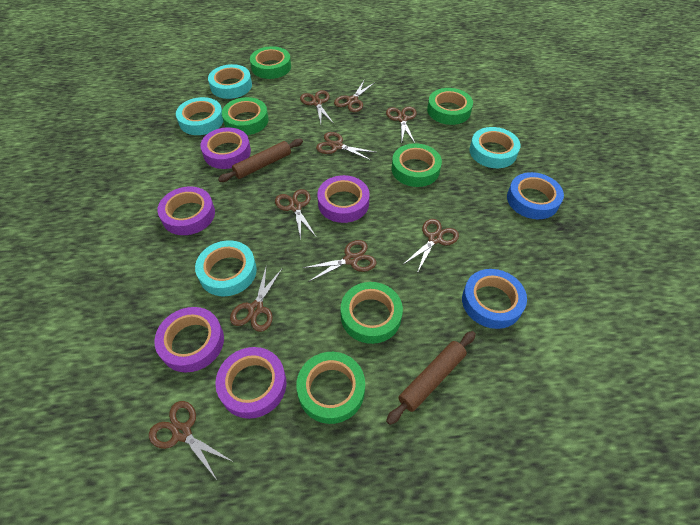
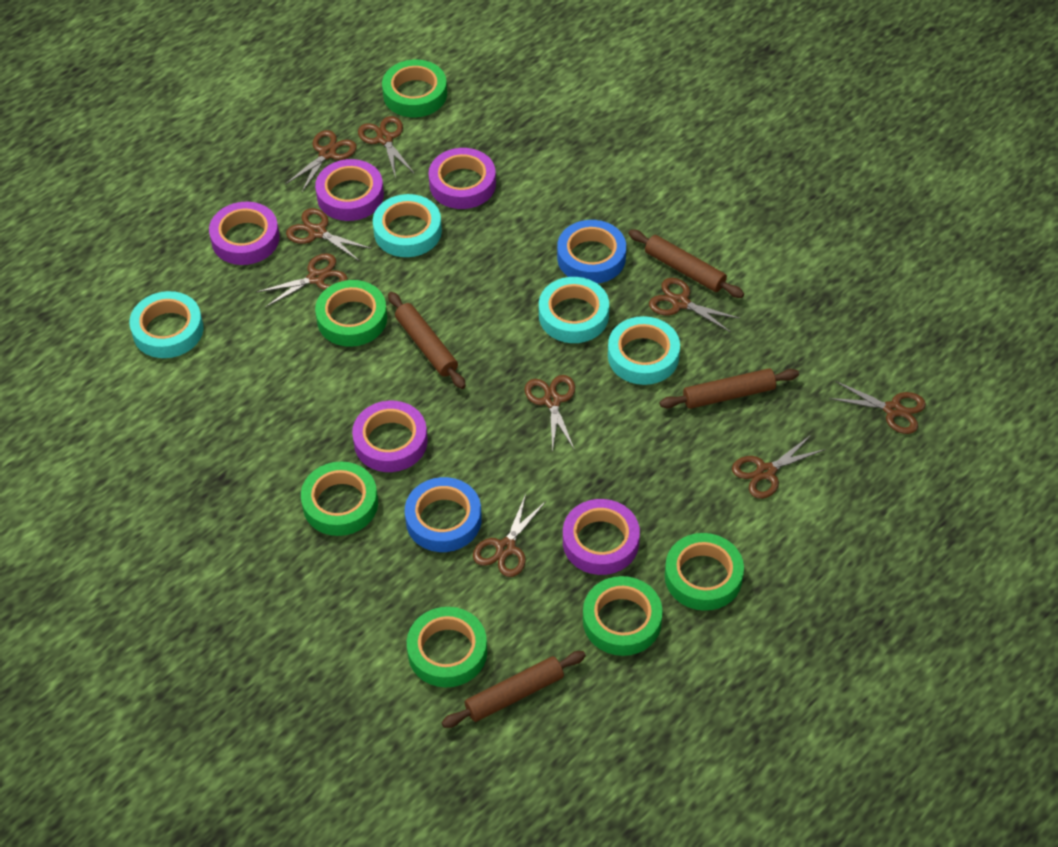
brown rolling pin: [218,138,303,182] [386,331,476,425] = 2 -> [388,292,466,389] [441,651,586,728] [628,229,744,298] [660,368,799,409] = 4

